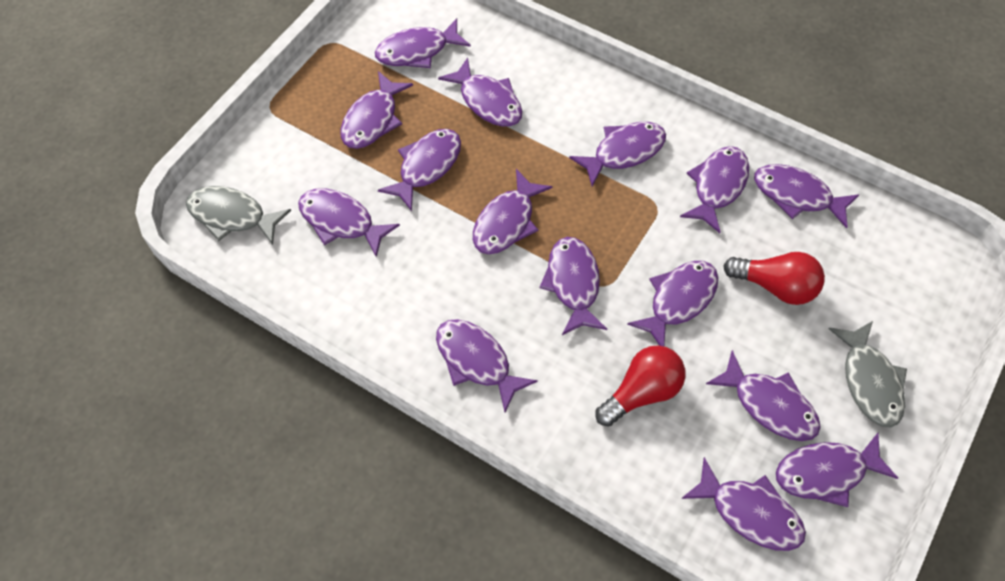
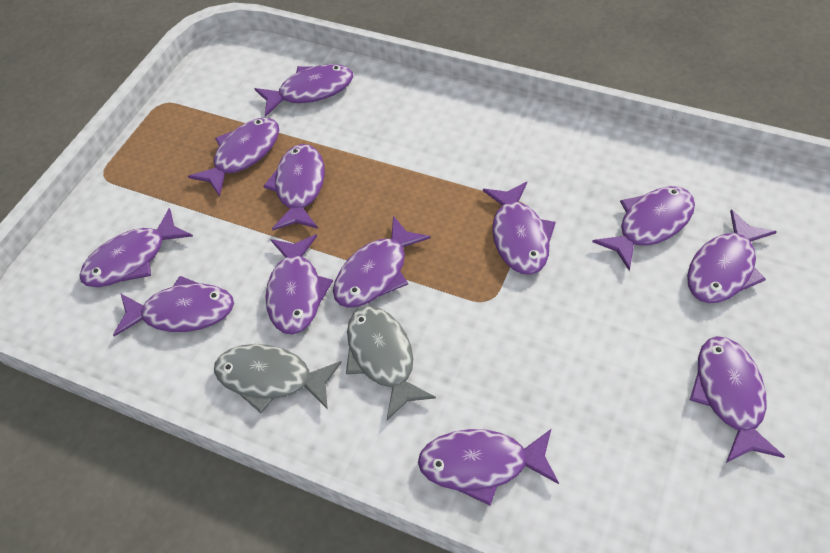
purple fish: [298,189,400,257] [340,71,413,149] [375,18,471,68] [378,129,461,211] [436,319,538,412] [438,57,523,127] [473,169,552,254] [540,237,607,335] [569,122,666,187] [627,261,718,346] [680,146,749,233] [681,457,806,551] [706,350,821,441] [754,164,859,228] [776,433,898,507] = 15 -> [79,208,193,287] [113,276,234,337] [188,118,279,197] [255,64,353,117] [263,144,325,231] [266,234,333,335] [333,216,431,308] [418,429,559,505] [483,182,556,275] [592,186,695,271] [687,210,777,303] [690,336,785,463] = 12
red light bulb: [595,345,686,427] [723,252,825,305] = 2 -> none = 0

